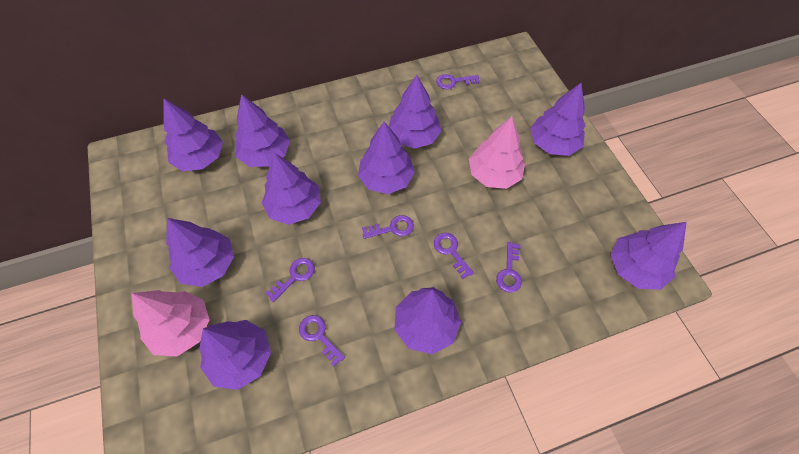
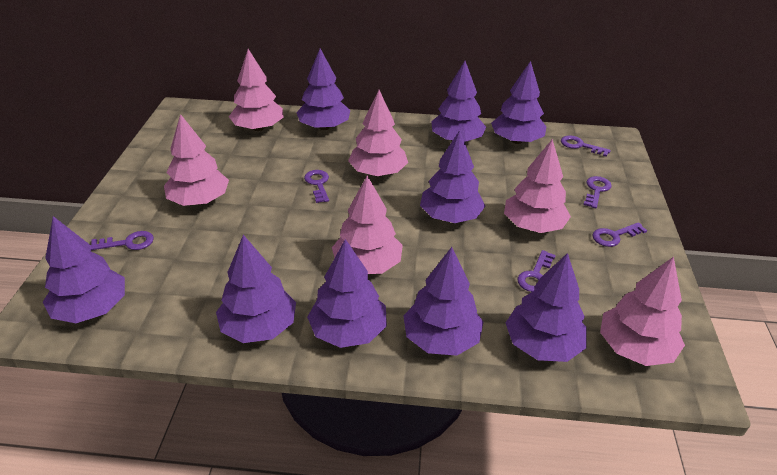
pink tree: [132,290,210,357] [469,117,525,189] = 2 -> [164,114,229,206] [229,49,284,131] [332,175,403,274] [348,90,408,176] [504,139,571,233] [600,257,685,366] = 6
purple tree: [163,98,223,171] [166,218,234,287] [199,320,271,390] [235,94,290,167] [262,153,321,225] [358,122,415,194] [389,75,442,149] [394,287,461,354] [530,83,585,156] [610,222,687,290] = 10 -> [43,216,125,323] [216,235,296,343] [296,49,350,130] [307,239,387,348] [403,247,483,356] [420,130,485,223] [431,61,486,142] [491,61,547,144] [506,253,587,362] = 9

